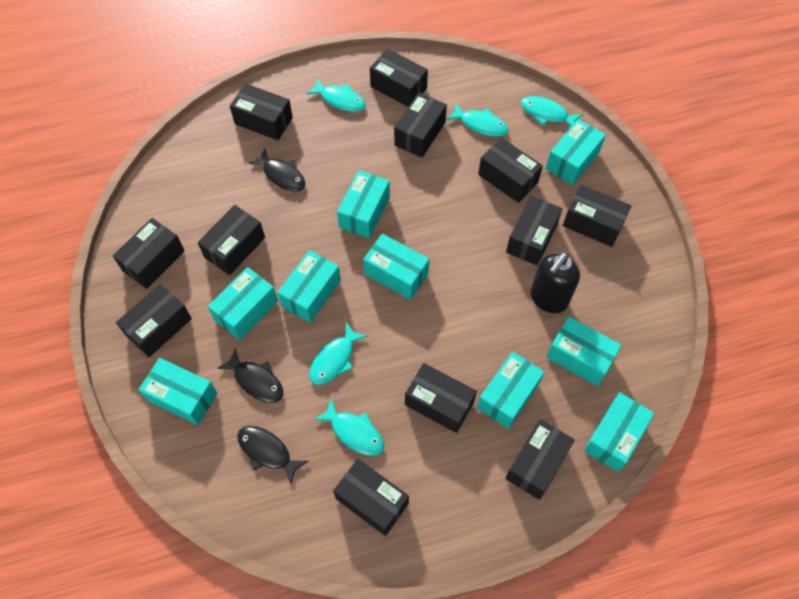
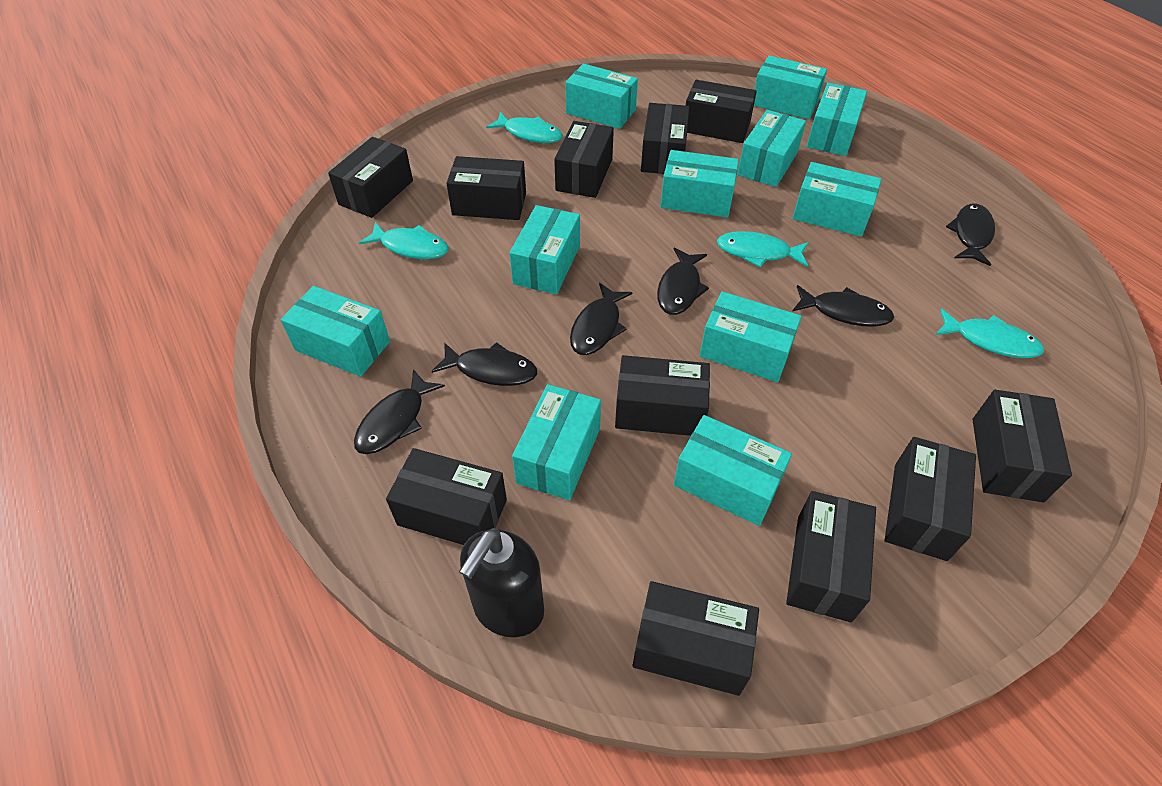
black box: [113,218,185,289] [116,284,192,357] [198,205,265,275] [230,83,293,140] [333,459,409,536] [370,48,428,107] [394,93,447,158] [405,363,477,433] [478,138,543,203] [505,419,575,500] [506,196,562,265] [563,185,632,247] = 12 -> [328,137,413,218] [386,448,507,545] [446,156,526,220] [554,121,614,198] [615,355,710,436] [633,581,759,696] [641,103,690,174] [686,80,757,143] [786,491,876,623] [885,437,976,561] [972,390,1072,502] = 11
black fish: [217,348,283,403] [237,426,308,484] [248,149,305,192] = 3 -> [354,369,445,454] [432,342,537,386] [570,283,632,355] [657,247,709,315] [793,285,894,327] [946,203,995,266] = 6
turquoise box: [139,358,217,425] [208,267,278,340] [277,250,341,323] [337,170,390,238] [363,234,430,300] [477,352,545,429] [546,119,606,185] [546,317,622,386] [584,392,654,472] = 9 -> [281,286,390,377] [510,205,580,294] [512,384,601,500] [566,64,638,129] [660,150,739,217] [674,415,792,526] [700,291,802,382] [737,110,806,187] [754,56,827,119] [793,162,882,237] [807,83,867,156] = 11
turquoise fish: [306,78,366,112] [309,322,368,385] [314,398,384,456] [446,103,509,137] [521,96,583,127] = 5 -> [359,222,449,259] [486,112,563,143] [717,231,809,267] [936,309,1044,358] = 4

